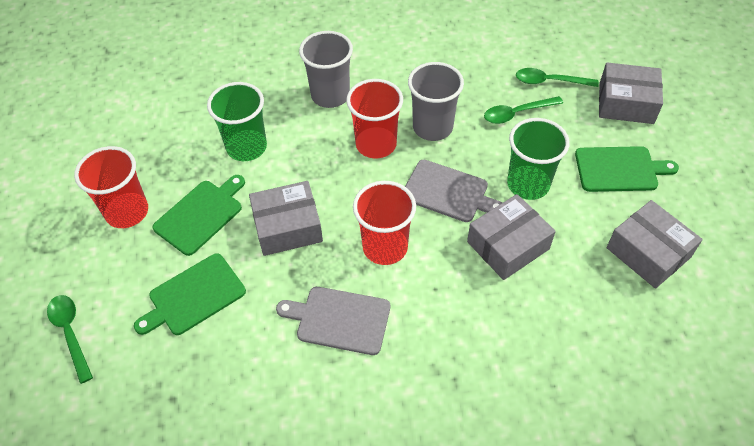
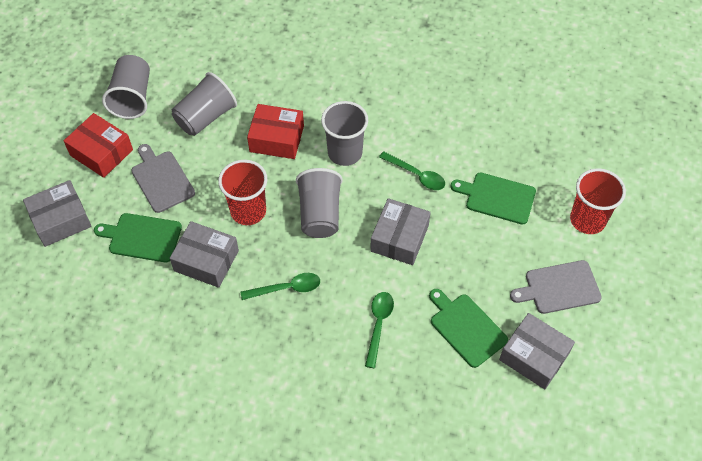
green cup: [207,82,267,161] [507,118,570,200] = 2 -> none = 0
grey cup: [299,31,353,108] [408,62,464,141] = 2 -> [102,55,150,119] [172,72,237,136] [296,168,343,238] [321,101,368,166] = 4
red box: none = 0 -> [64,113,133,178] [247,104,304,159] = 2
red cup: [74,146,148,228] [346,79,403,158] [353,181,416,265] = 3 -> [218,160,267,225] [570,168,626,234] = 2

